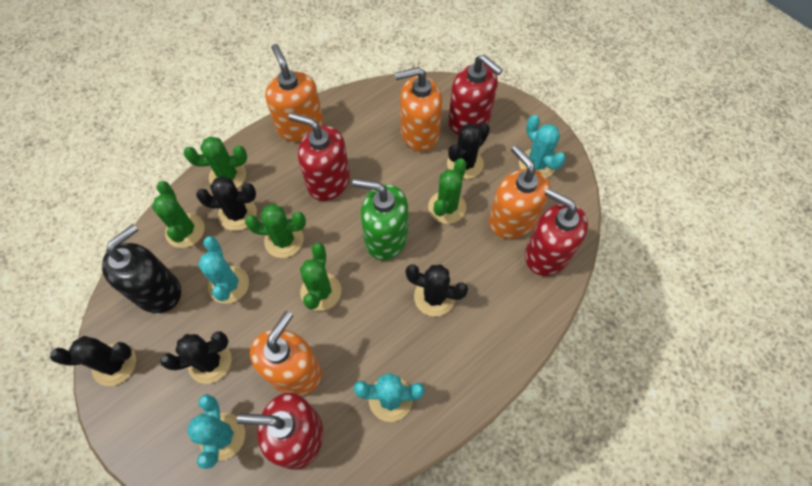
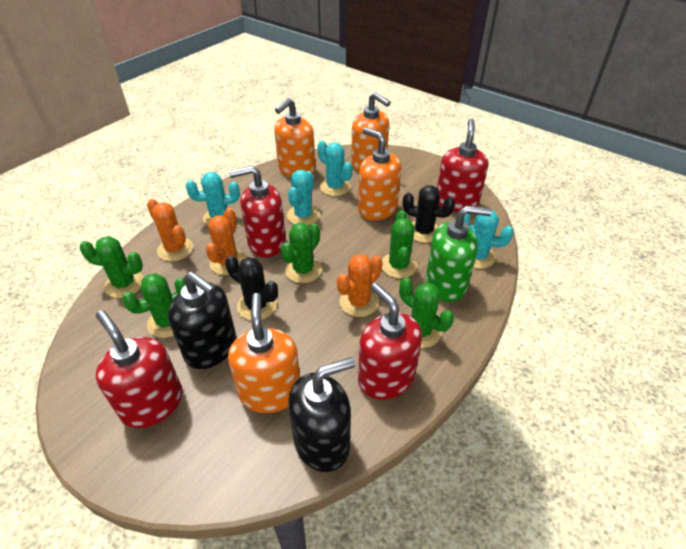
black cactus: [50,336,136,386] [160,331,232,384] [196,176,257,231] [406,264,468,317] [447,122,490,179] = 5 -> [225,255,278,321] [403,185,455,243] = 2
black soap dispenser: [102,224,181,313] = 1 -> [168,271,236,369] [288,357,355,472] = 2
orange cactus: none = 0 -> [147,199,193,261] [206,208,246,275] [337,254,383,317] = 3

